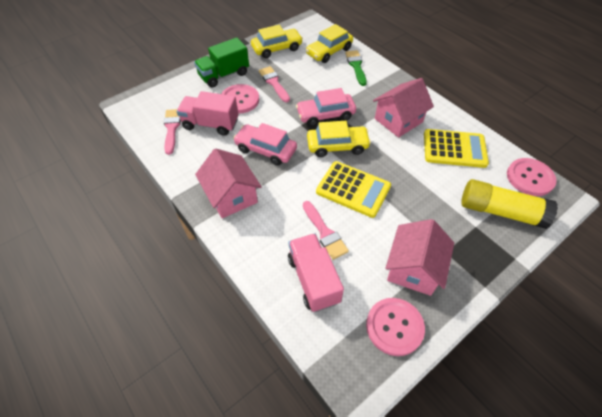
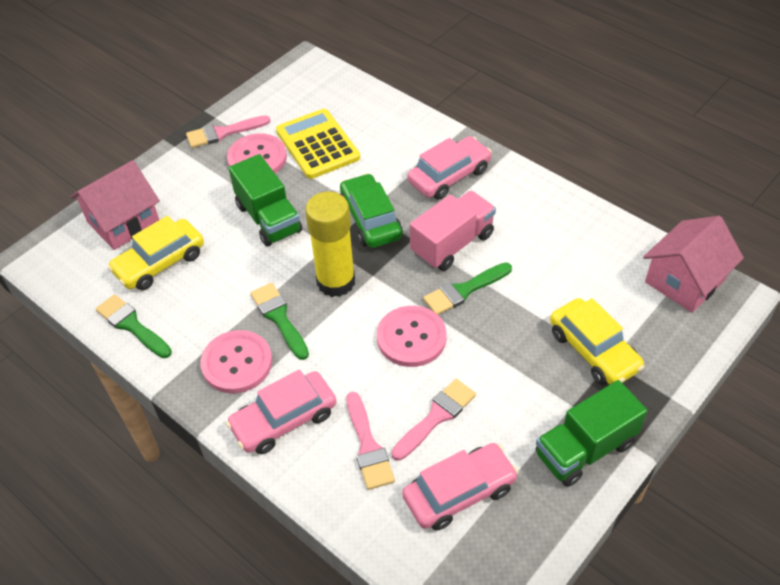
green brush: [345,50,367,86] = 1 -> [96,294,172,358] [250,283,309,360] [423,262,512,315] = 3
green car: none = 0 -> [340,173,402,248] = 1
green truck: [194,37,249,88] = 1 -> [229,154,302,247] [536,380,647,487] = 2
pink car: [233,123,297,165] [296,88,356,126] = 2 -> [226,369,337,454] [402,443,518,531] [407,136,492,200] = 3
pink house: [195,148,262,218] [373,78,434,138] [385,219,454,296] = 3 -> [70,160,160,250] [643,216,744,313] = 2
pink truck: [177,91,238,136] [288,233,344,312] = 2 -> [410,191,496,271] = 1
yellow calculator: [316,161,391,218] [424,129,489,168] = 2 -> [276,109,360,179] = 1
yellow car: [251,25,303,58] [306,24,353,63] [307,121,371,157] = 3 -> [108,216,204,290] [550,298,644,385] = 2

